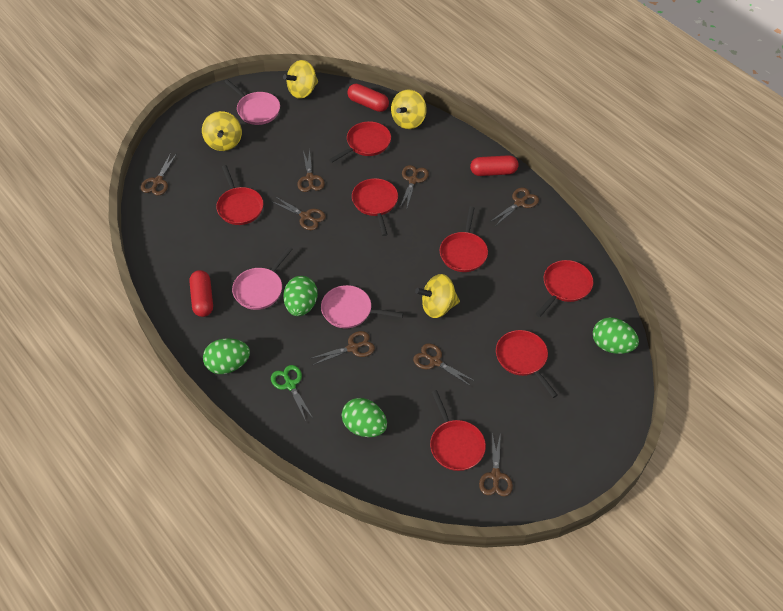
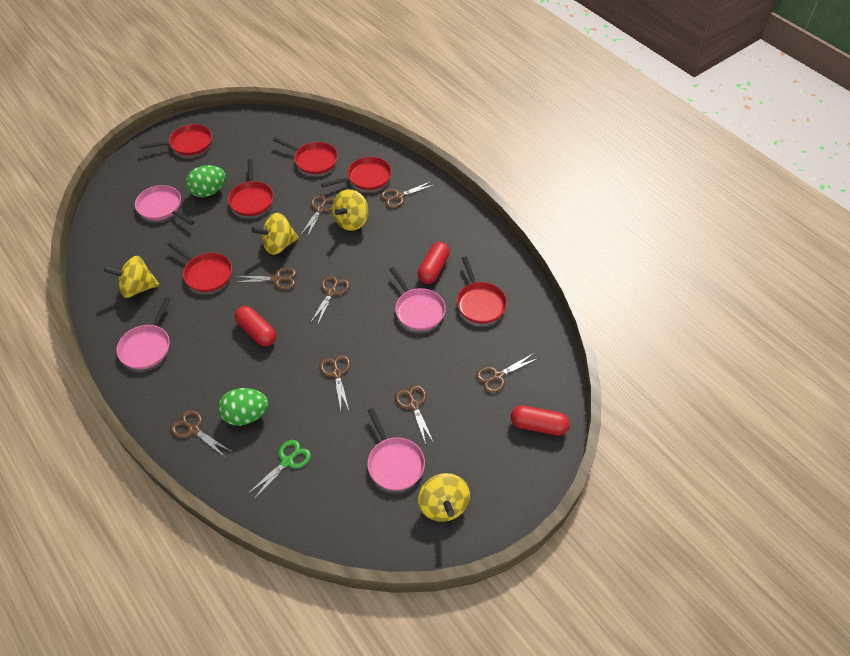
green egg: [203,338,250,374] [283,276,318,316] [342,398,387,437] [593,317,639,354] = 4 -> [186,165,226,197] [218,388,268,426] = 2
pink pan: [224,79,280,125] [232,246,292,310] [321,285,403,328] = 3 -> [116,297,171,369] [135,185,195,225] [367,408,425,491] [389,267,446,331] = 4
red pan: [216,165,263,225] [329,121,391,163] [352,178,398,236] [430,390,486,471] [440,206,488,272] [496,330,558,398] [536,260,593,317] = 7 -> [140,124,212,156] [167,242,232,292] [228,159,274,216] [273,137,338,175] [321,157,392,190] [457,257,507,324] = 6

